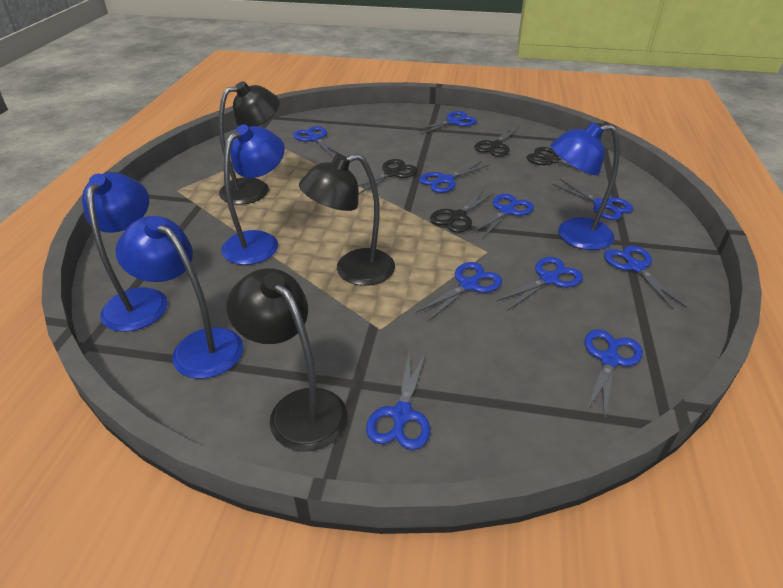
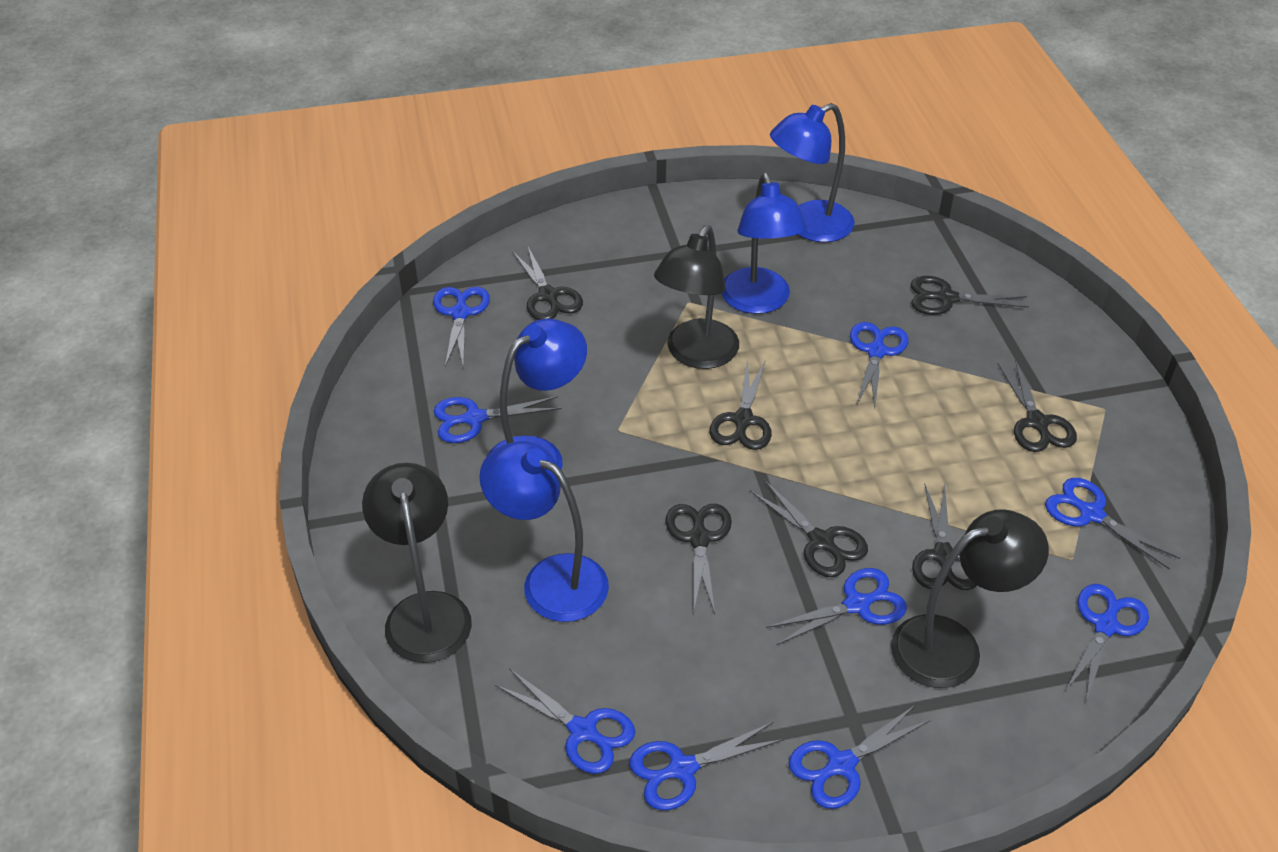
black scissors: [358,159,418,194] [430,190,495,233] [474,126,520,157] [527,147,604,176] = 4 -> [512,245,583,320] [665,504,732,614] [709,359,772,450] [750,480,868,577] [911,276,1029,315] [912,484,977,590] [998,360,1077,452] = 7
blue scissors: [293,126,342,157] [366,352,430,450] [413,111,477,135] [416,262,502,322] [419,162,489,193] [470,194,534,239] [496,257,583,311] [552,179,633,220] [585,329,643,421] [604,245,687,310] = 10 -> [433,287,490,367] [434,396,561,443] [495,668,635,774] [630,722,784,810] [766,568,907,645] [788,705,931,809] [850,322,909,407] [1045,478,1180,570] [1064,584,1149,701] = 9

